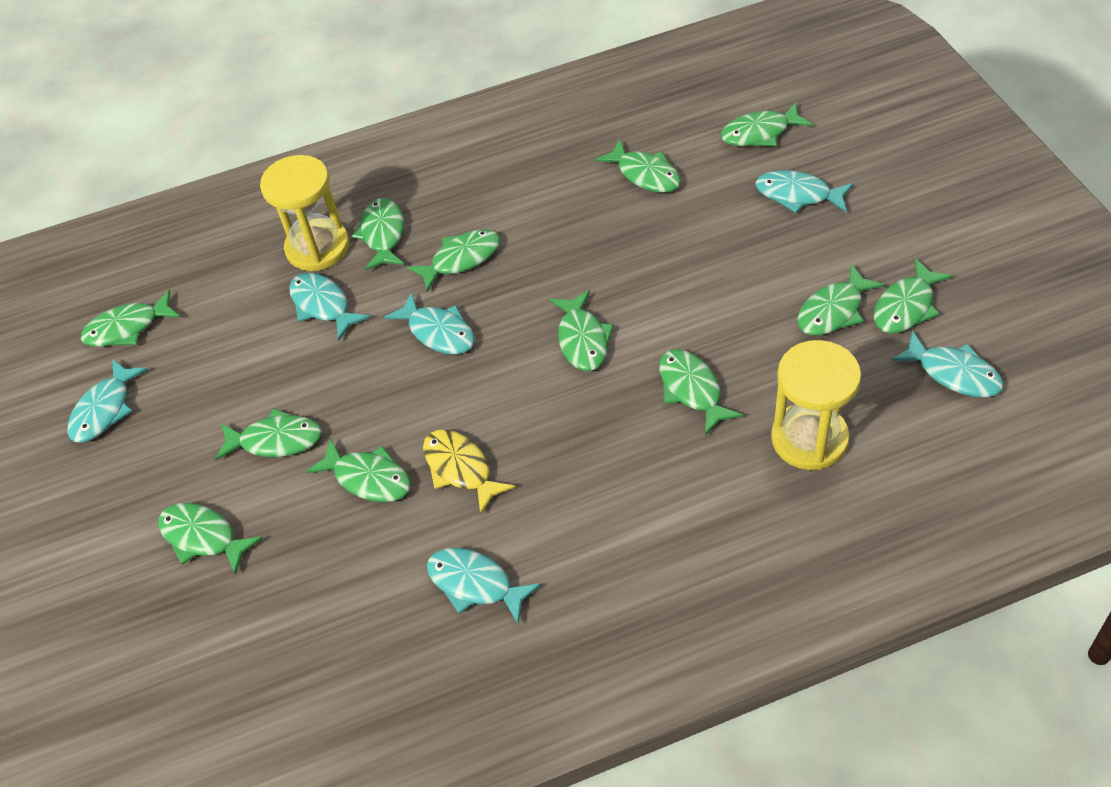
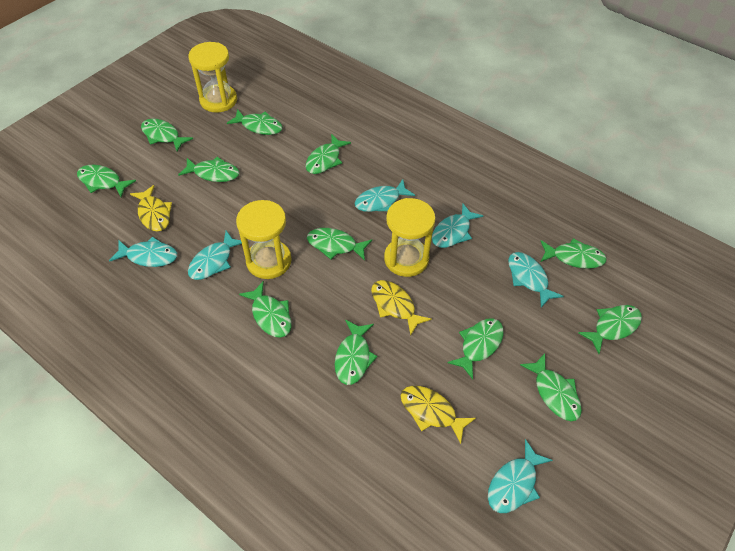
yellow fish: [423,429,515,514] = 1 -> [130,185,172,232] [371,280,432,336] [400,386,476,444] = 3
yellow hourglass: [260,155,349,271] [771,340,861,470] = 2 -> [188,42,237,112] [236,200,292,279] [384,198,436,277] = 3

